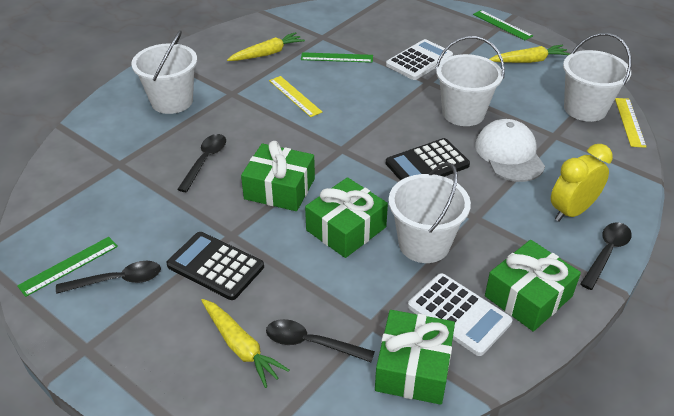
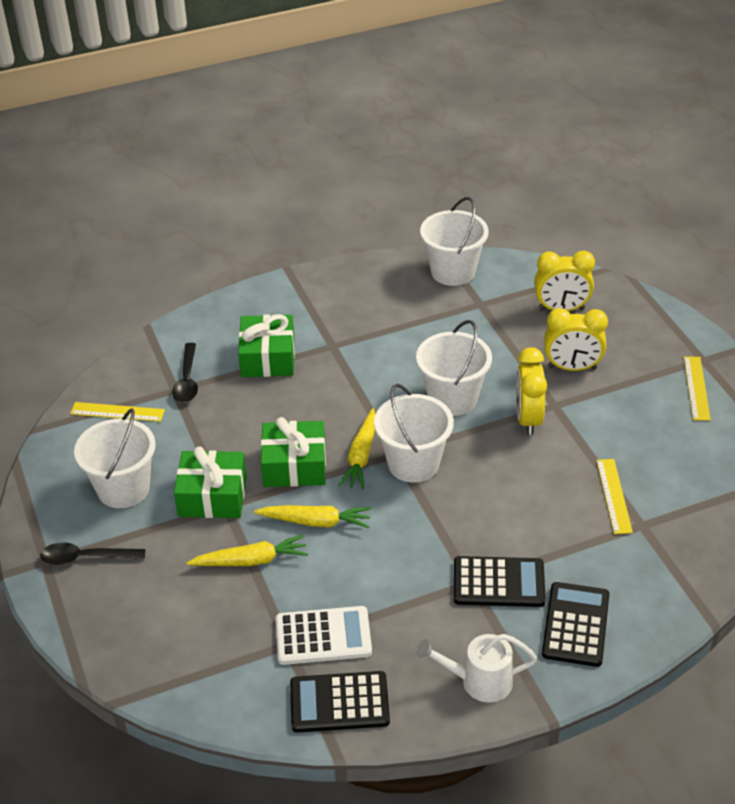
black calculator: [167,232,264,300] [386,138,470,180] = 2 -> [290,671,390,733] [454,556,546,607] [542,582,609,667] = 3
black spoon: [56,261,161,294] [177,134,226,192] [266,319,375,362] [580,223,632,290] = 4 -> [40,542,146,565] [172,343,198,403] = 2
green gift: [241,141,315,211] [305,177,388,258] [375,310,455,405] [485,240,581,332] = 4 -> [174,446,247,518] [238,314,295,377] [261,417,326,487] = 3
green ruler: [17,237,118,297] [301,52,373,63] [473,10,533,40] = 3 -> none = 0
white calculator: [386,39,453,80] [408,273,512,356] = 2 -> [275,606,372,665] = 1
white cap: [475,119,545,182] = 1 -> none = 0
white watering can: none = 0 -> [416,634,537,703] = 1
yellow clock: [551,144,613,222] = 1 -> [516,347,547,435] [534,251,595,311] [544,308,608,371] = 3
yellow ruler: [269,76,322,117] [615,98,647,148] = 2 -> [70,402,165,422] [596,459,633,534] [684,356,711,421] = 3

